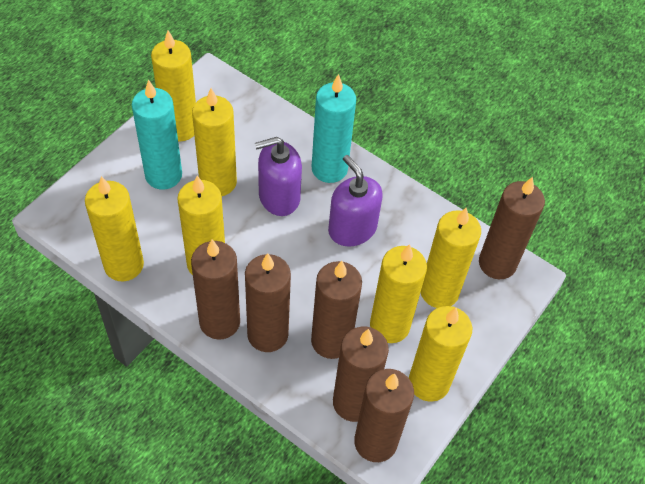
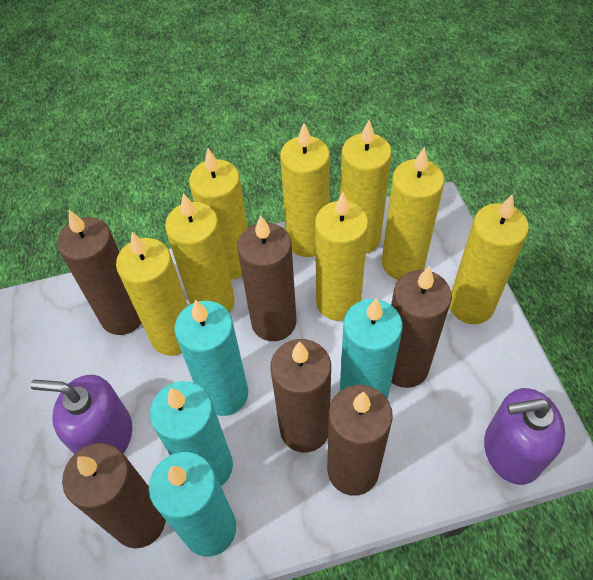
turquoise candle: [132,79,182,190] [312,74,356,183] = 2 -> [149,452,236,557] [150,381,233,486] [174,300,248,416] [340,298,403,399] = 4
yellow candle: [85,176,144,281] [151,30,196,142] [177,176,225,275] [192,88,237,196] [370,244,427,343] [409,306,472,402] [421,207,481,308] = 7 -> [116,232,188,356] [165,193,235,313] [189,148,248,279] [280,123,330,257] [315,192,369,321] [340,120,392,254] [382,147,444,280] [450,194,529,324] = 8

